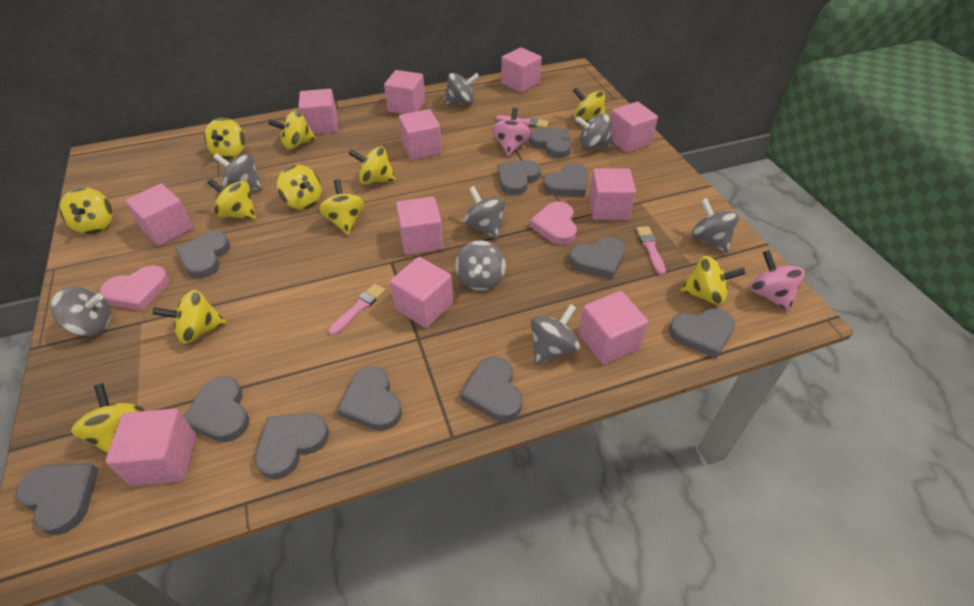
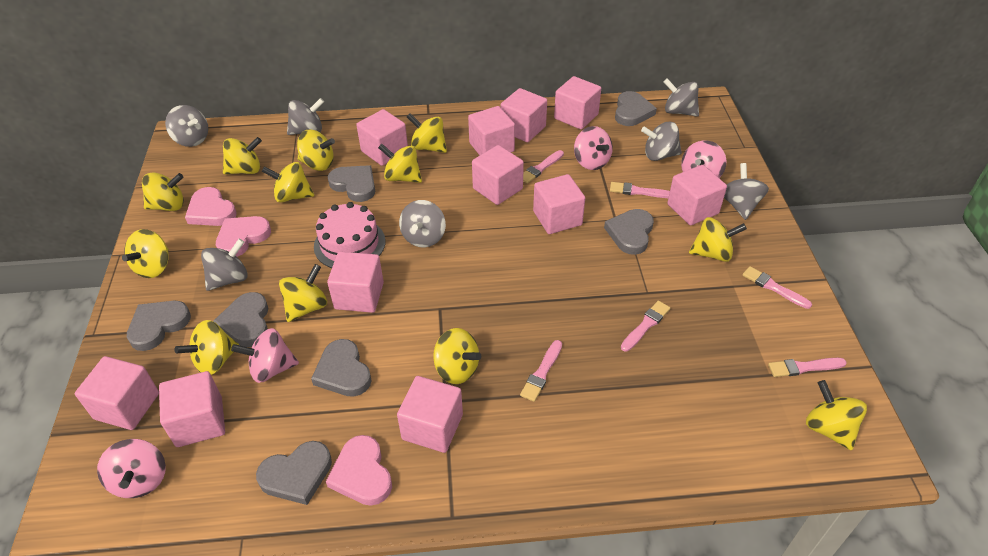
grey heart: [15,463,99,535] [175,231,231,279] [183,376,249,442] [255,413,329,480] [337,366,402,431] [461,356,523,421] [498,160,541,195] [529,128,571,158] [543,163,589,197] [569,237,625,279] [669,309,735,358] = 11 -> [127,301,191,351] [213,292,268,347] [256,441,332,505] [311,339,372,397] [328,165,375,202] [604,209,654,255] [615,91,657,126] = 7
grey spinning top: [51,287,111,336] [213,153,262,190] [443,73,479,105] [455,240,506,291] [464,186,505,239] [531,304,580,365] [575,113,613,150] [692,198,739,253] = 8 -> [165,105,208,147] [201,239,248,291] [287,98,324,135] [399,200,446,247] [641,122,682,161] [663,78,699,116] [724,163,769,220] = 7
pink brush: [329,284,385,335] [496,115,549,128] [636,226,666,275] = 3 -> [520,340,562,402] [523,150,564,183] [610,182,670,198] [621,301,670,352] [742,266,812,309] [768,358,847,377] = 6
pink cake: none = 0 -> [314,202,386,268] = 1
pink heart: [100,265,169,311] [530,202,577,245] = 2 -> [185,187,237,226] [216,216,271,257] [326,435,392,506] = 3
pink spinning top: [492,108,532,156] [750,250,805,311] = 2 -> [97,439,166,498] [231,328,299,383] [574,126,613,170] [681,140,726,178] = 4
yellow spinning top: [60,187,112,234] [71,383,144,453] [153,290,227,344] [204,118,245,160] [207,179,256,219] [268,110,316,150] [277,165,322,210] [319,179,365,235] [349,147,396,185] [573,87,605,122] [680,256,746,305] = 11 -> [122,229,169,278] [142,172,184,211] [174,320,239,375] [223,137,262,174] [262,162,314,203] [279,264,327,322] [297,129,335,171] [378,144,422,183] [407,113,447,153] [433,328,481,384] [689,217,747,262] [806,380,867,450] = 12

